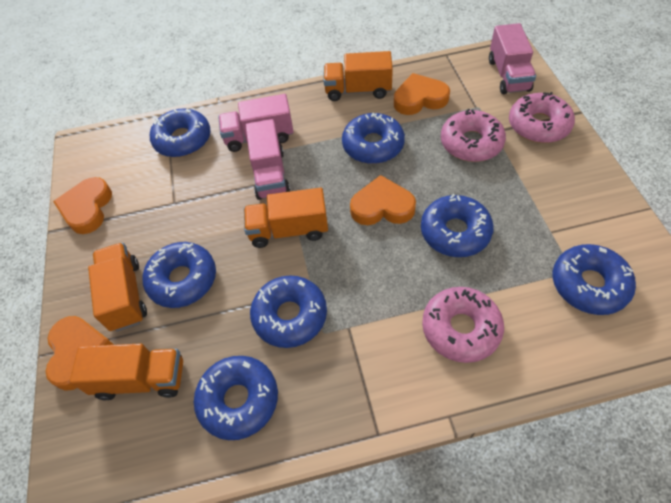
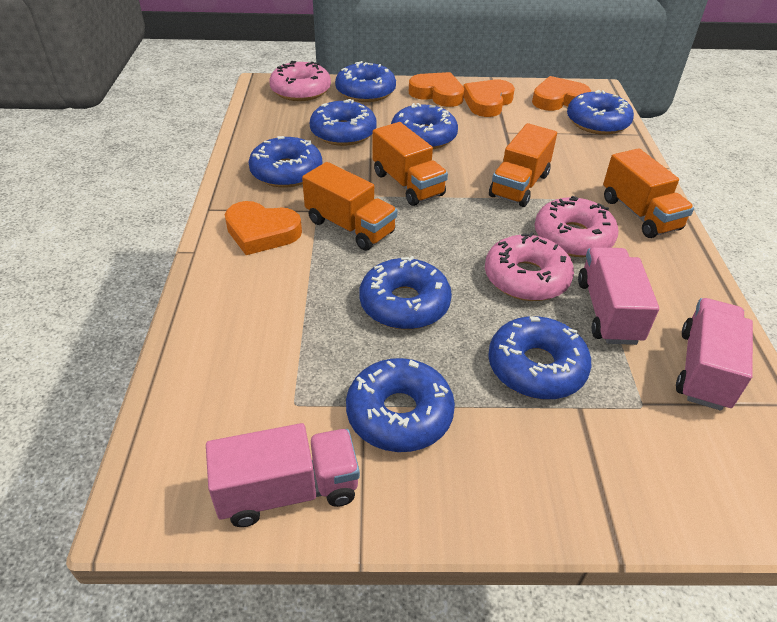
blue donut: [143,242,216,308] [150,109,211,157] [194,356,278,440] [250,275,327,348] [342,113,405,164] [421,194,494,257] [553,244,636,315] = 7 -> [249,136,322,188] [310,99,377,146] [335,61,396,102] [346,358,455,452] [359,256,452,330] [391,103,458,149] [488,316,592,400] [567,90,634,135] = 8

